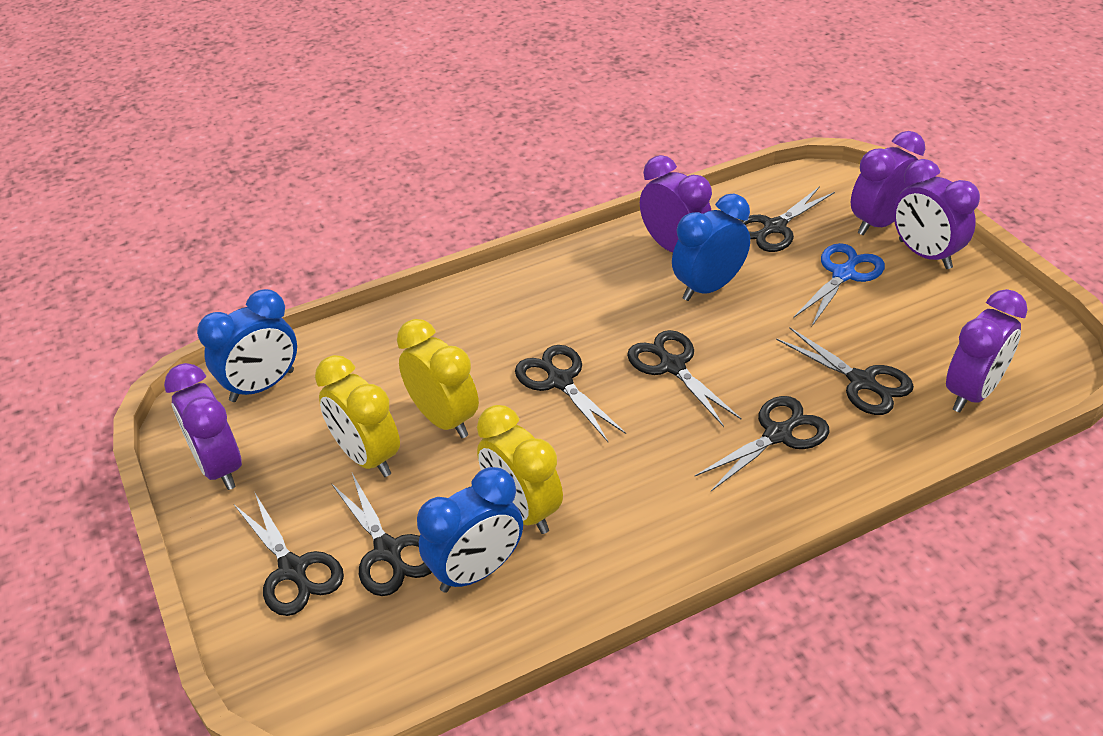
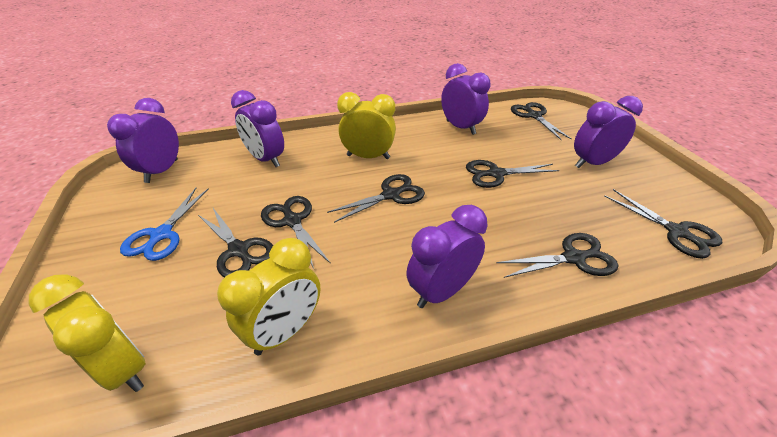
blue clock: [197,289,297,402] [417,467,523,593] [672,194,750,301] = 3 -> none = 0

